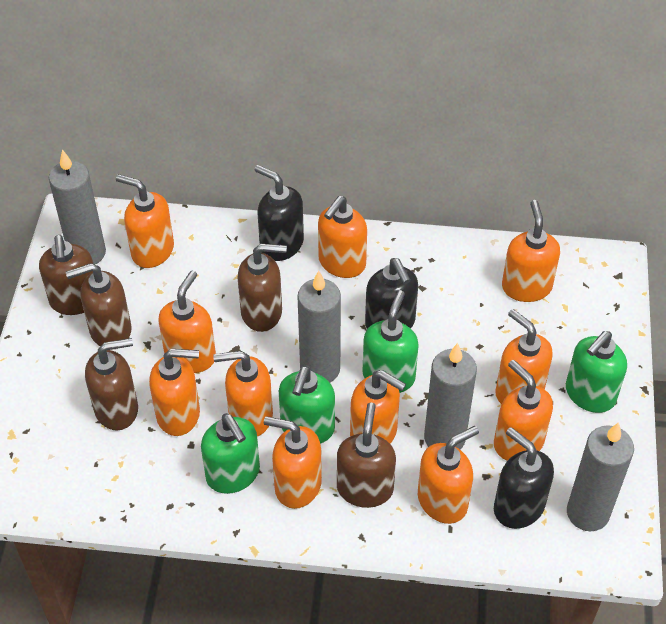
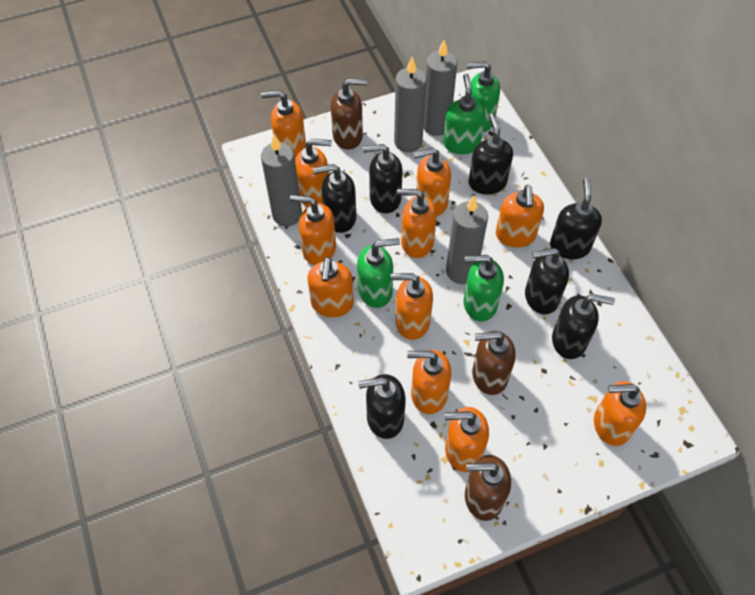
black soap dispenser: [255,165,304,261] [365,258,418,329] [494,427,554,529] = 3 -> [313,164,356,233] [358,374,406,439] [363,144,403,213] [469,114,513,195] [525,248,569,314] [550,178,602,259] [552,294,615,359] = 7
brown soap dispenser: [39,235,93,315] [66,263,132,350] [85,338,138,431] [237,244,287,332] [337,402,396,508] = 5 -> [331,79,367,149] [465,455,511,521] [472,331,516,395] = 3

